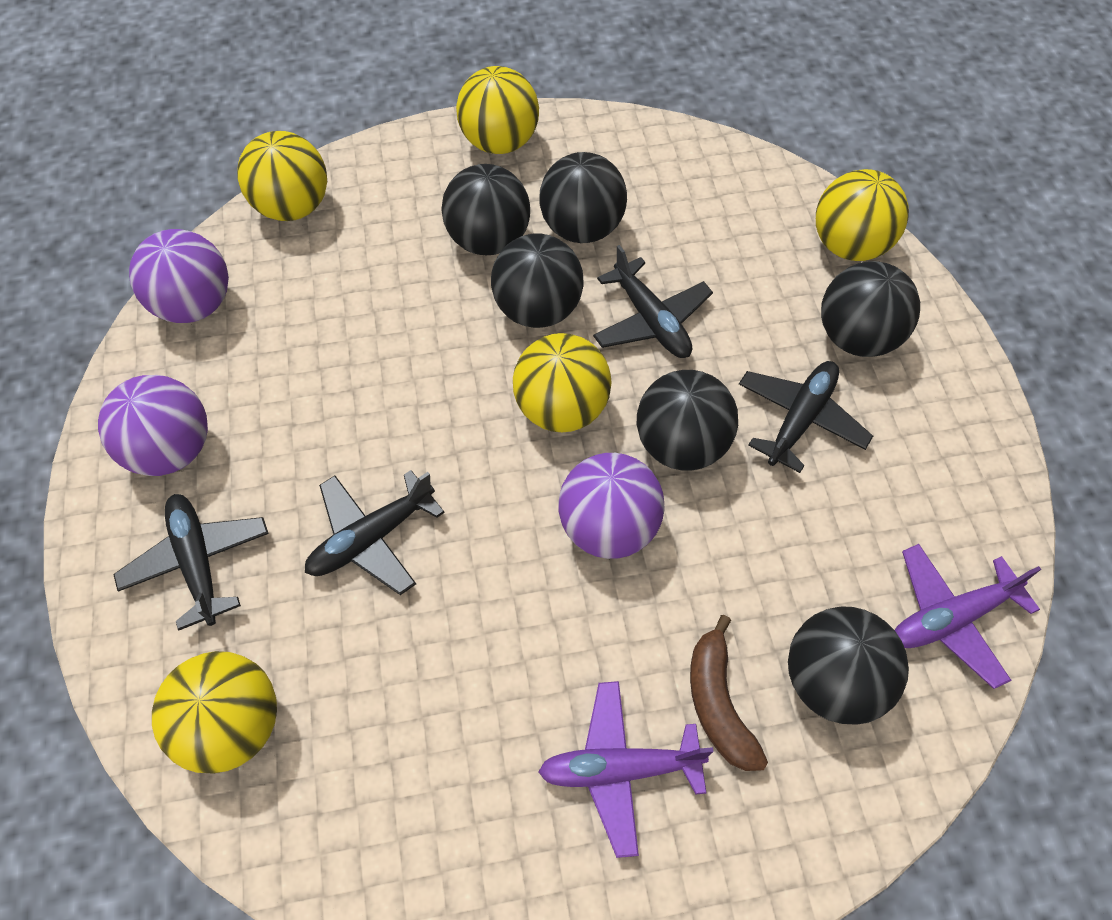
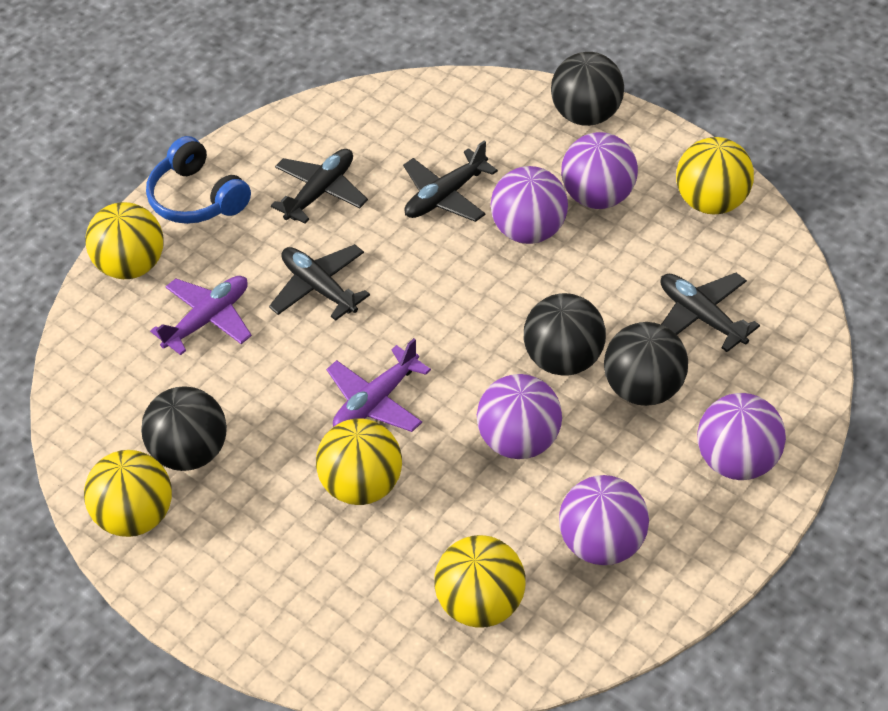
black ball: [441,164,530,255] [491,234,584,328] [539,152,627,243] [637,370,738,471] [788,606,909,725] [821,261,920,357] = 6 -> [141,387,227,471] [524,293,606,376] [551,52,624,126] [604,322,688,406] = 4
blue headphones: none = 0 -> [146,136,251,224] = 1
brown banana: [690,615,768,771] = 1 -> none = 0
purple ball: [98,375,208,476] [129,229,229,323] [558,453,665,559] = 3 -> [477,374,562,459] [490,166,568,244] [559,475,649,565] [561,132,638,209] [697,393,786,480] = 5

